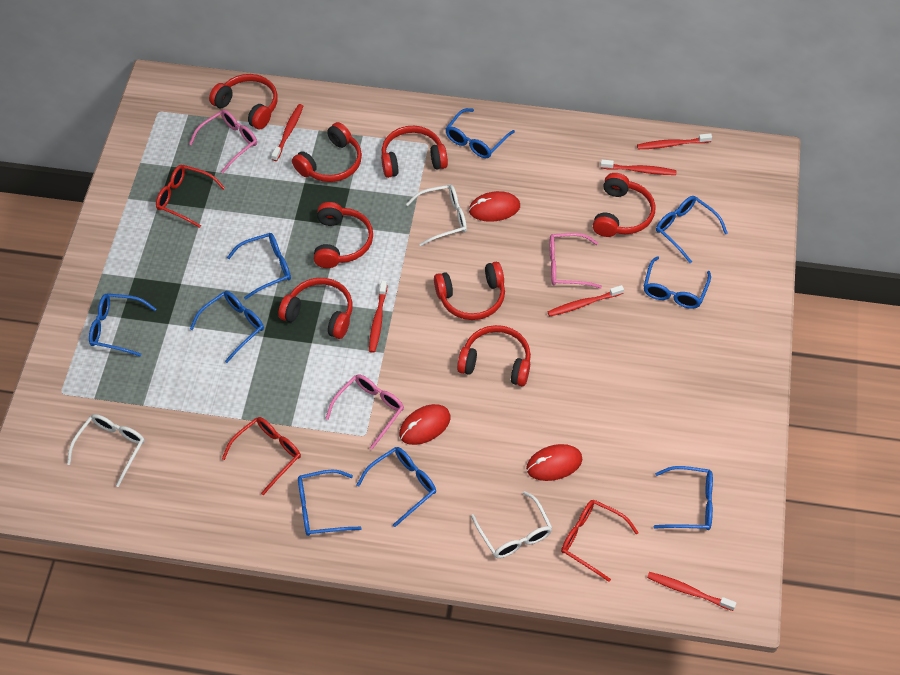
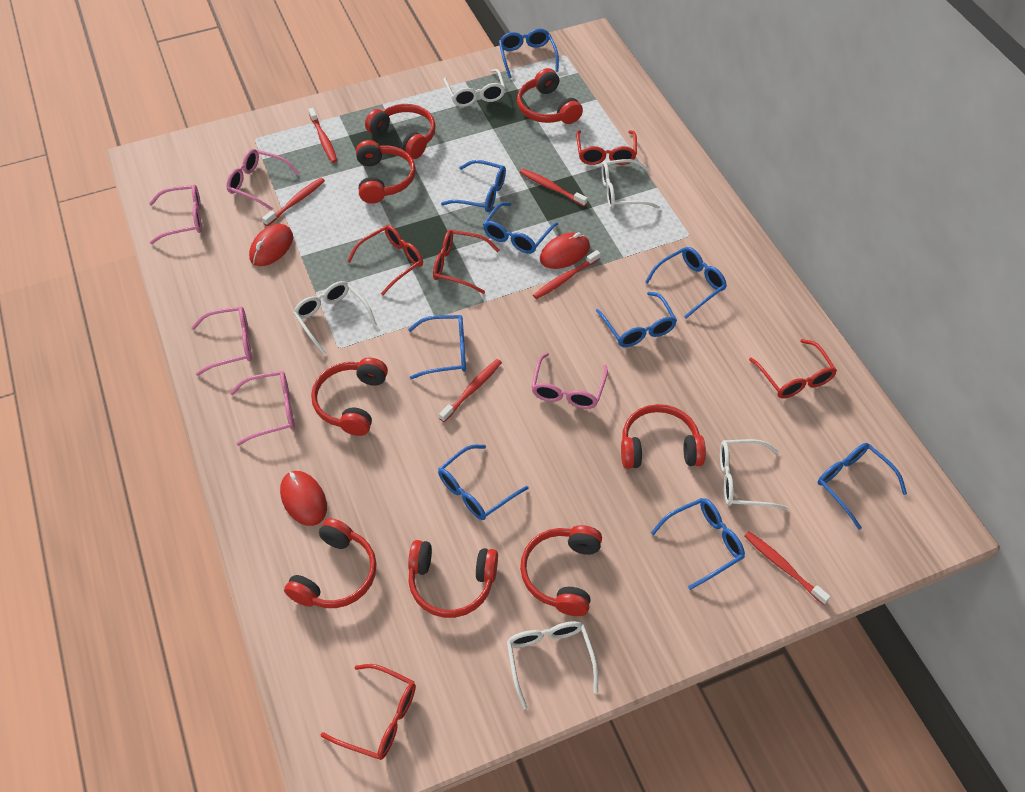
pink glasses: [189,110,257,173] [325,374,404,449] [549,233,602,288] = 3 -> [149,184,202,244] [191,307,252,376] [226,149,300,210] [230,371,295,446] [531,353,608,409] = 5
red glasses: [156,165,225,228] [222,417,301,495] [561,500,639,582] = 3 -> [321,664,416,760] [347,225,423,295] [433,230,500,294] [576,130,637,165] [749,339,837,399] = 5
white glasses: [67,414,145,487] [406,185,467,246] [471,491,552,558] = 3 -> [293,281,377,355] [443,69,505,107] [507,621,598,710] [602,159,660,209] [720,439,788,510] = 5

